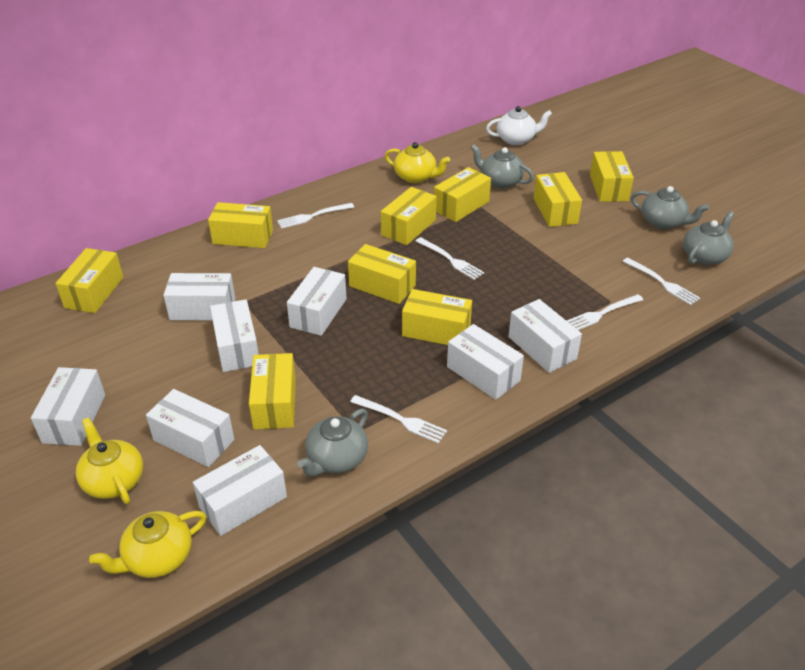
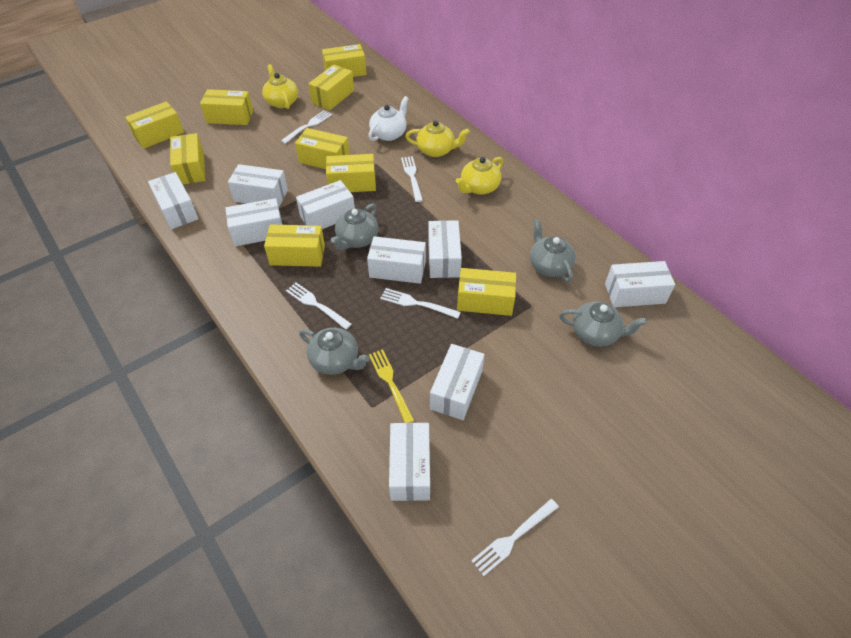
white box: [31,367,105,446] [146,389,234,467] [163,273,235,320] [193,445,287,536] [210,299,259,372] [287,267,347,336] [447,324,524,400] [508,299,582,373] = 8 -> [148,172,198,229] [225,198,283,246] [228,164,288,207] [296,180,355,229] [367,236,426,284] [389,423,430,501] [428,220,462,278] [430,344,485,420] [605,261,675,307] = 9
yellow fork: none = 0 -> [369,349,414,423] = 1

